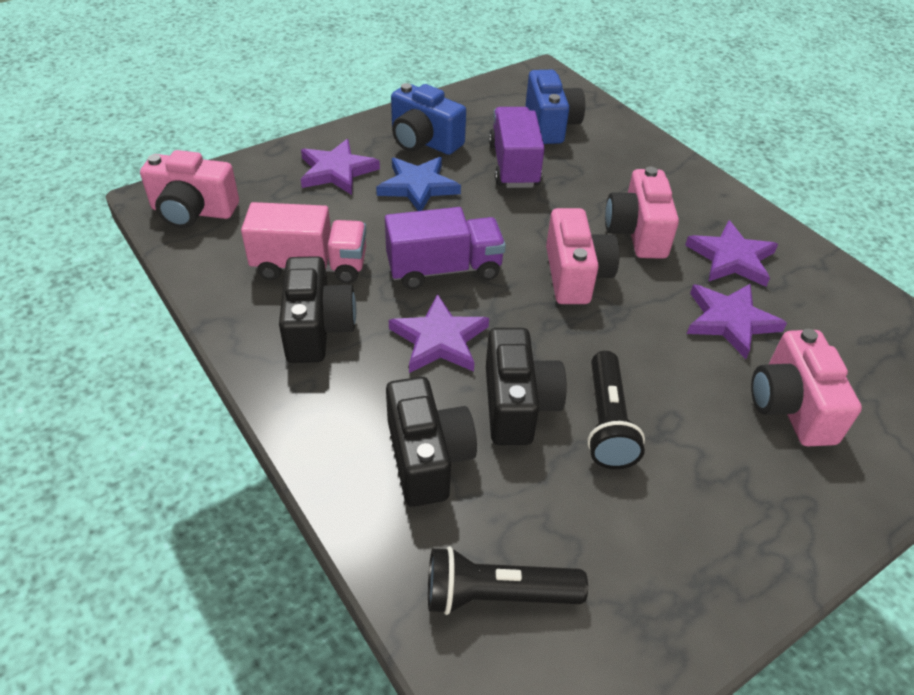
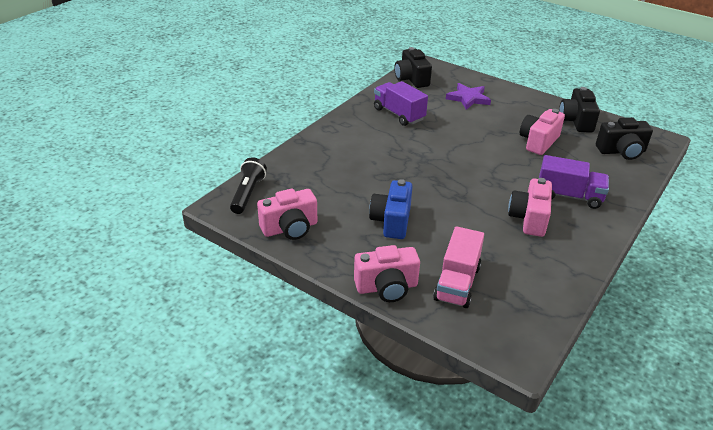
black flashlight: [428,546,588,615] [587,351,645,469] = 2 -> [230,157,267,214] = 1
blue camera: [391,83,466,155] [526,70,585,144] = 2 -> [369,179,413,239] = 1
blue star: [376,157,461,211] = 1 -> none = 0
purple star: [301,139,380,195] [389,294,489,373] [685,220,778,287] [687,283,787,359] = 4 -> [446,83,491,110] = 1

